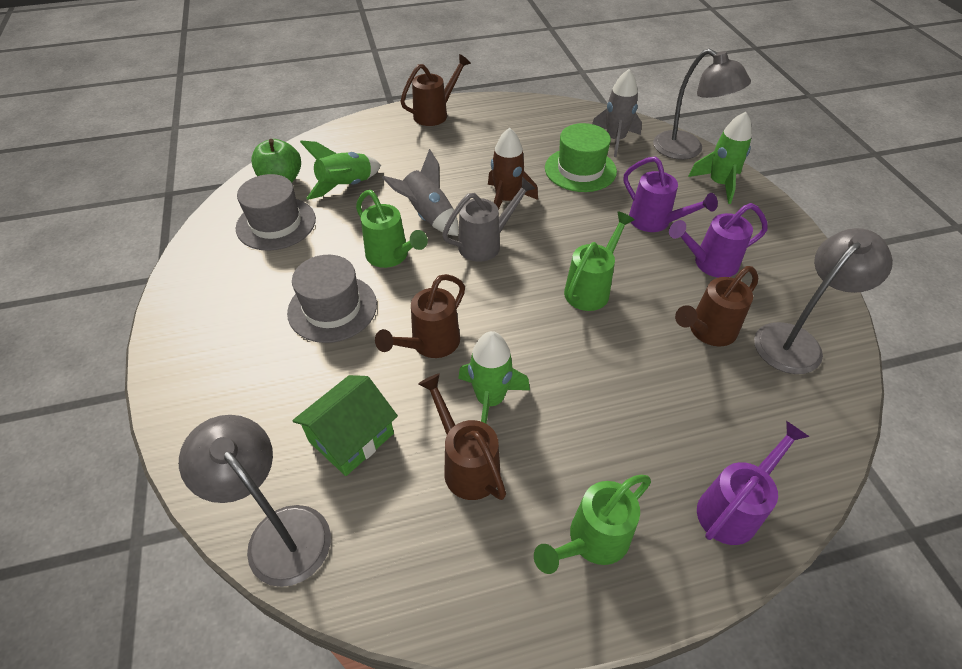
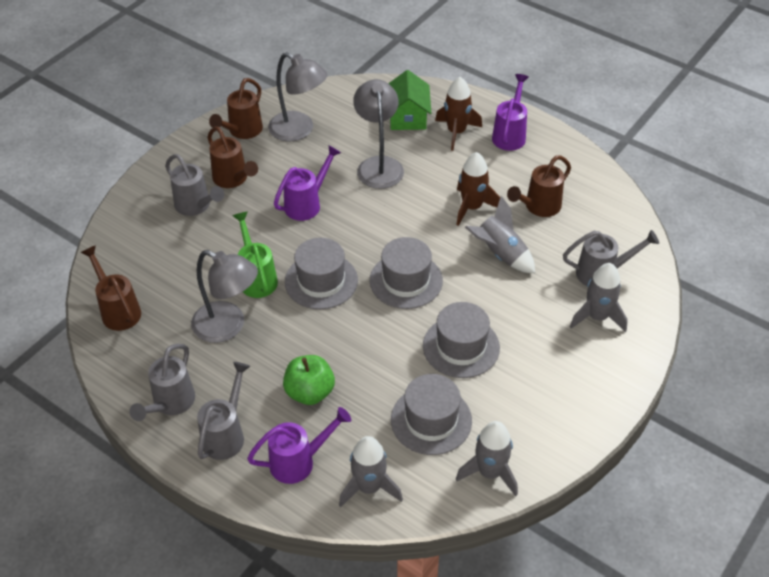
brown rocket: [488,128,538,210] = 1 -> [435,77,482,151] [456,152,500,226] = 2
green hat: [545,123,617,192] = 1 -> none = 0
green rocket: [300,140,381,200] [458,331,530,423] [688,112,752,204] = 3 -> none = 0
green watering can: [356,190,428,268] [534,475,651,574] [564,211,635,311] = 3 -> [233,212,278,298] = 1
grey hat: [236,174,316,251] [287,255,377,343] = 2 -> [285,238,358,309] [370,237,443,309] [391,374,472,455] [423,302,500,378] = 4
grey rocket: [382,149,459,236] [592,69,642,157] = 2 -> [339,436,403,507] [456,421,518,496] [465,196,535,273] [570,263,628,332] = 4
grey watering can: [442,177,536,262] = 1 -> [129,344,195,421] [165,154,224,216] [197,362,250,460] [563,230,659,286] = 4

